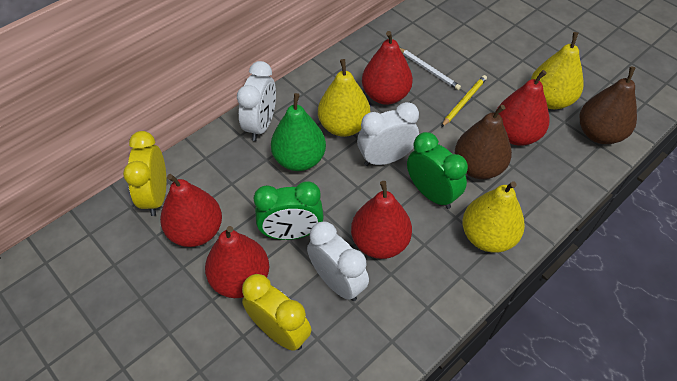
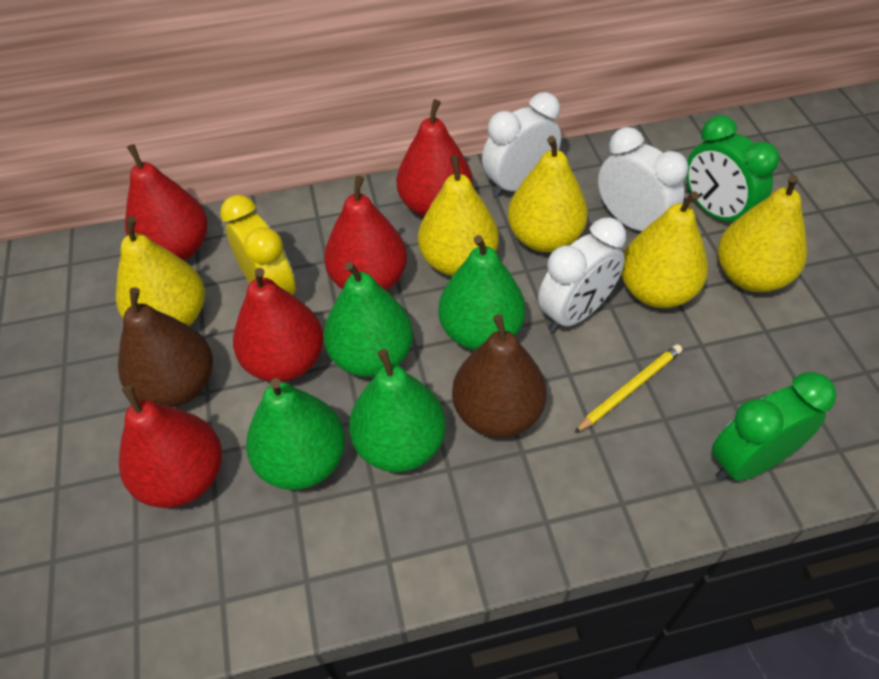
green pear: [271,93,326,171] = 1 -> [246,378,345,490] [324,262,413,377] [349,349,446,472] [439,235,526,350] = 4
white pencil: [400,48,461,90] = 1 -> none = 0
yellow clock: [123,131,166,216] [242,274,312,351] = 2 -> [220,195,296,295] = 1
yellow pear: [318,59,370,137] [462,181,525,253] [531,32,583,109] = 3 -> [116,217,205,326] [418,155,499,276] [508,136,588,252] [621,191,708,308] [718,175,807,292] = 5

